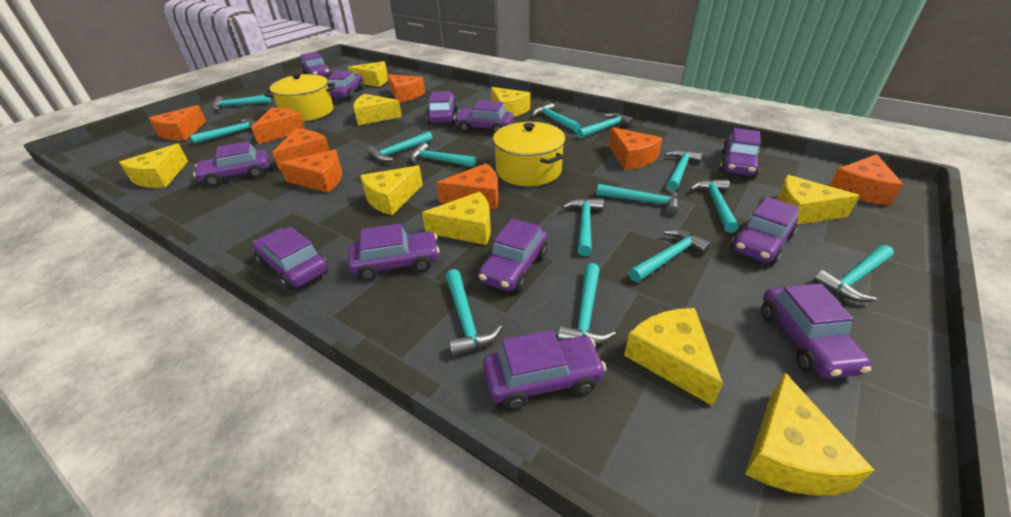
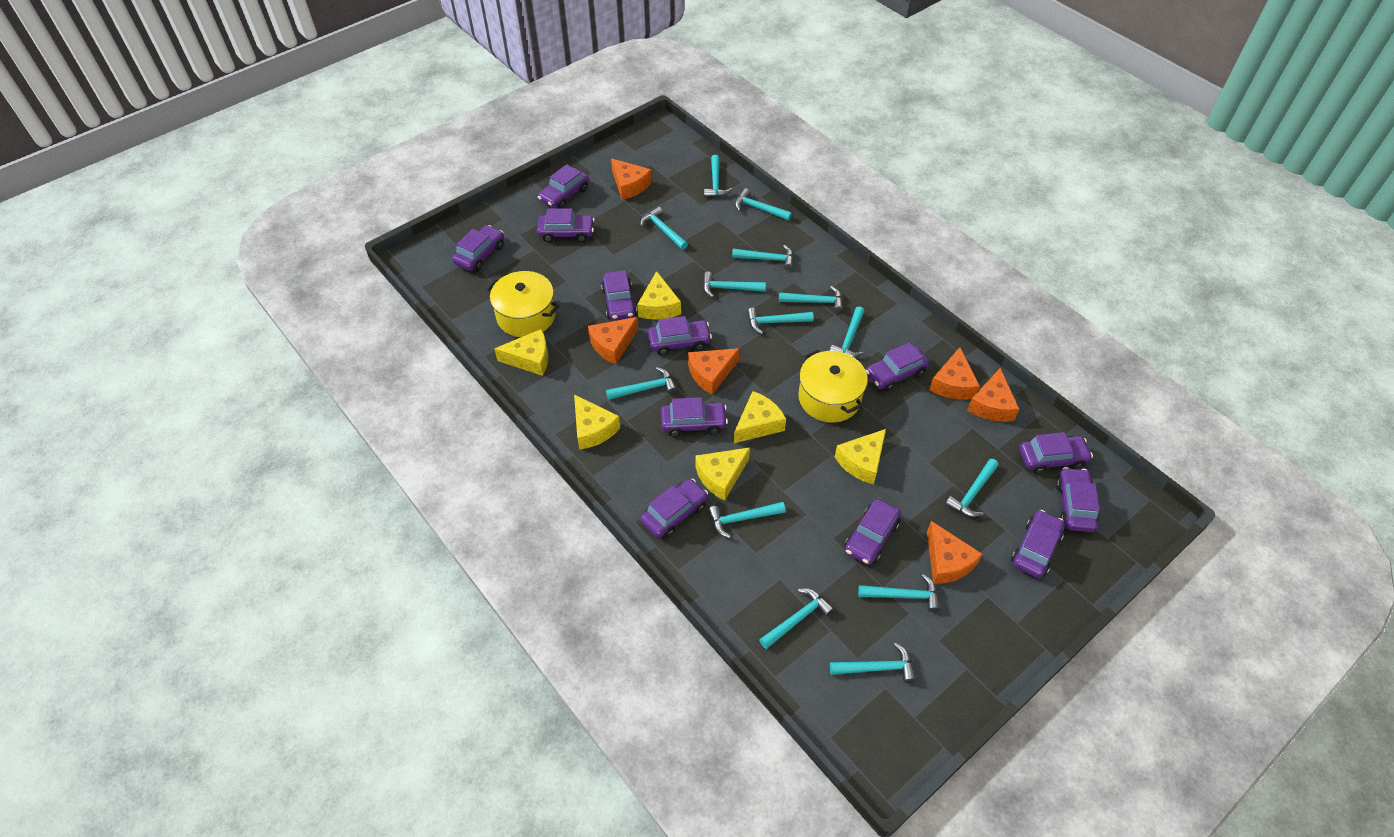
orange cheese: [149,105,206,141] [251,107,305,144] [272,129,330,171] [279,150,342,193] [387,74,425,103] [436,163,498,210] [609,127,662,170] [829,154,903,206] = 8 -> [588,317,638,365] [611,158,652,200] [688,348,739,395] [927,521,983,584] [929,347,980,400] [967,368,1019,422] = 6
yellow cheese: [119,144,188,188] [347,61,388,87] [353,94,402,126] [360,166,423,215] [422,192,491,245] [491,87,530,117] [624,308,723,406] [745,372,874,496] [777,175,860,225] = 9 -> [494,329,548,376] [574,394,620,450] [637,271,681,320] [695,447,750,501] [734,391,786,443] [835,429,886,485] = 6

